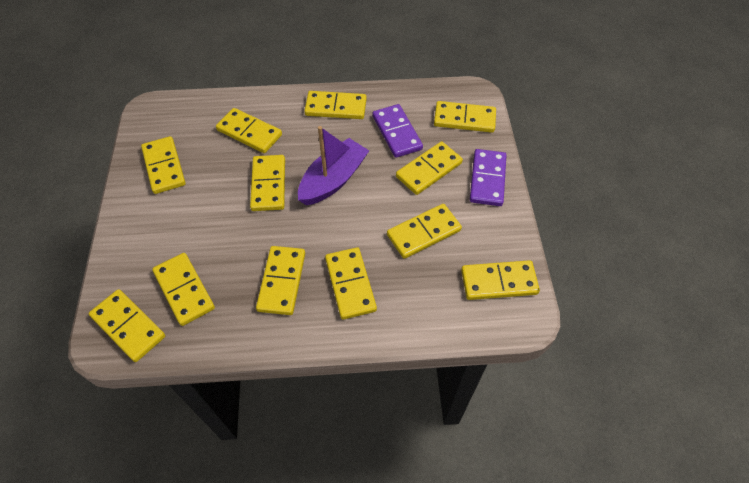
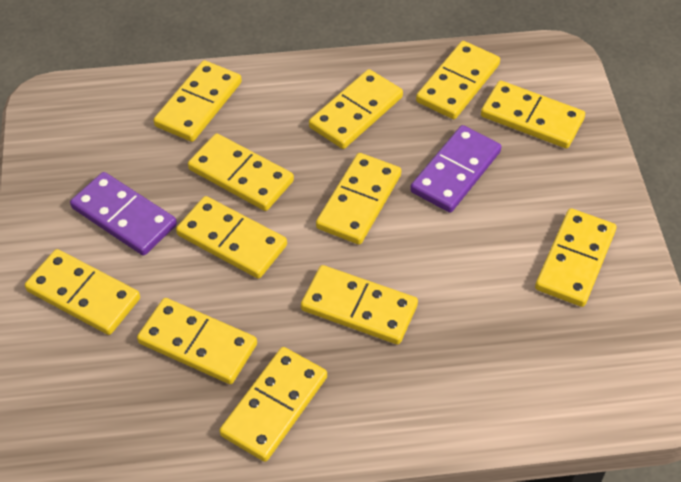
purple boat: [298,126,369,205] = 1 -> none = 0

